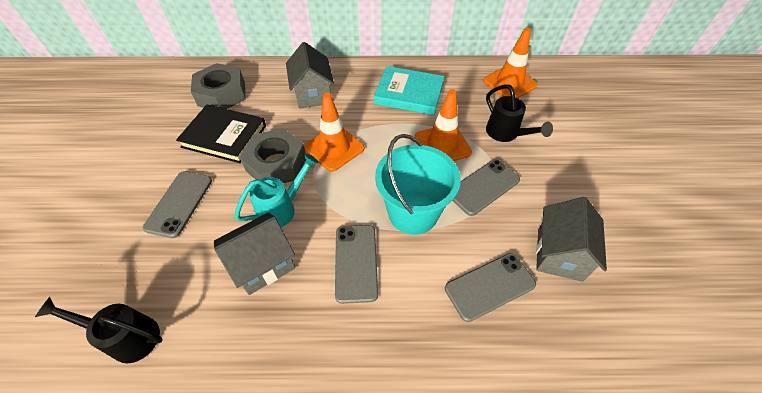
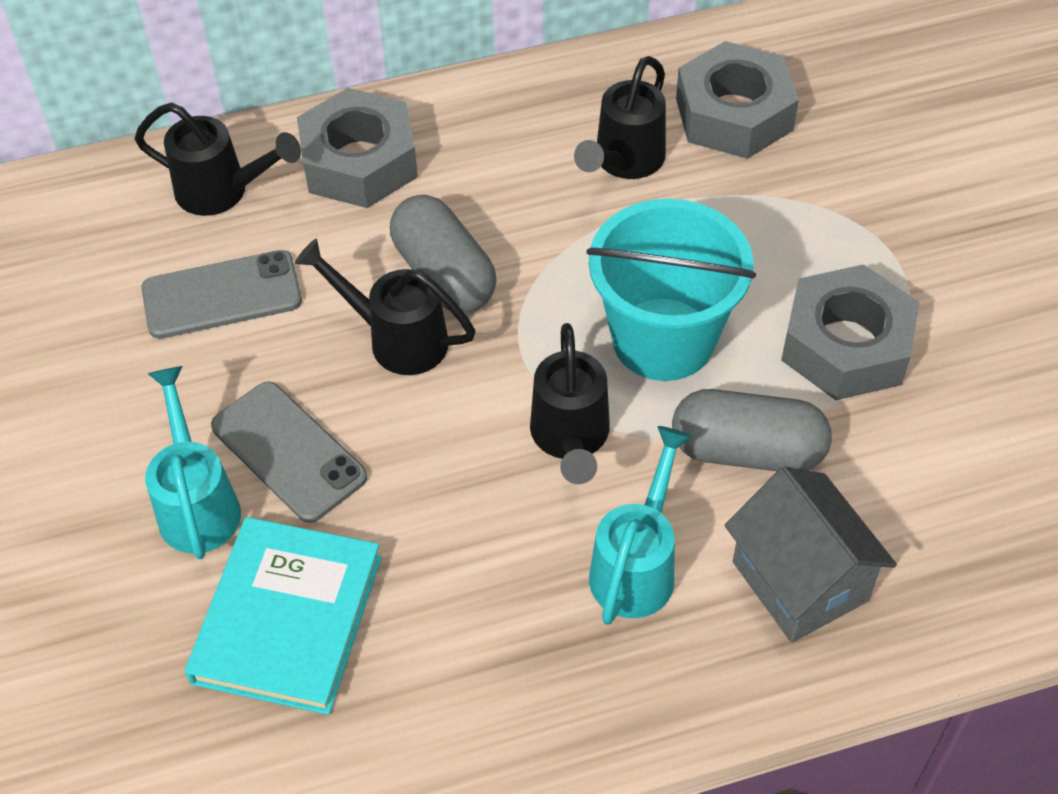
black book: [176,105,266,163] = 1 -> none = 0
black watering can: [35,297,162,364] [486,84,553,142] = 2 -> [135,103,301,216] [295,239,476,375] [530,323,610,484] [574,56,666,179] = 4
grey capsule: none = 0 -> [390,195,496,313] [672,389,832,471] = 2
grey house: [214,212,295,295] [286,42,334,109] [536,197,607,282] = 3 -> [725,466,897,643] = 1
grey nut: [191,63,245,109] [240,128,306,183] = 2 -> [297,88,418,208] [676,41,799,159] [781,264,920,400] = 3
grey phone: [143,171,212,238] [335,225,378,304] [445,253,536,322] [452,159,520,216] = 4 -> [141,250,302,339] [211,381,367,523] = 2
orange traffic cone: [304,93,365,172] [415,89,472,161] [483,27,537,98] = 3 -> none = 0
turquoise watering can: [235,153,319,227] = 1 -> [145,366,241,559] [589,426,692,625] = 2

